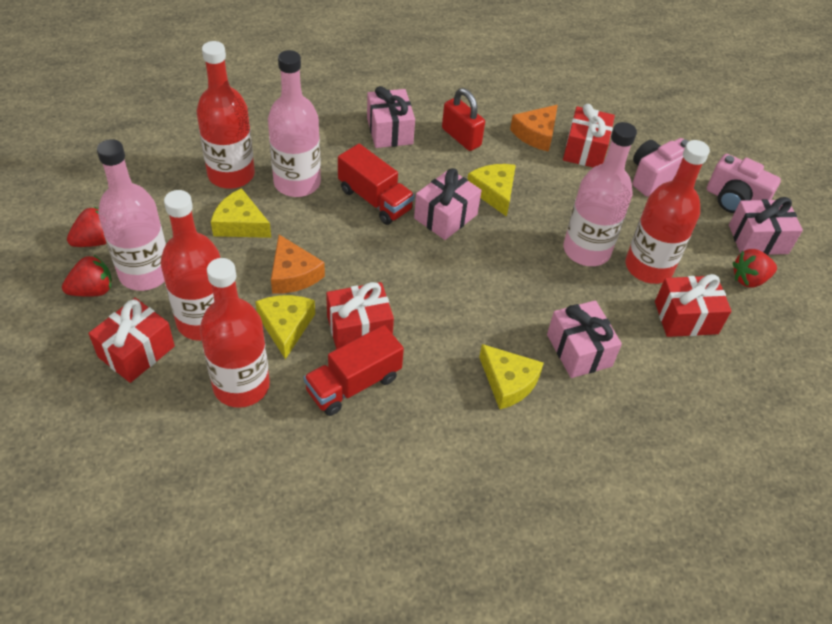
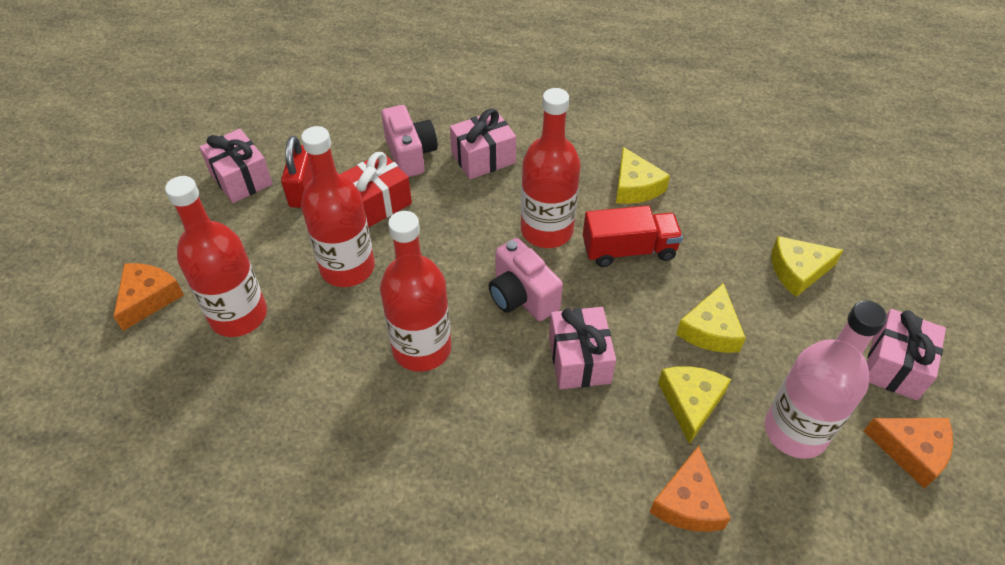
orange cheese: [271,235,325,294] [510,105,558,152] = 2 -> [113,263,184,331] [650,446,731,532] [864,418,953,489] = 3
pink bottle: [97,139,166,291] [268,50,321,197] [563,122,637,266] = 3 -> [764,300,887,459] = 1
red gift: [89,298,175,383] [326,282,394,349] [563,104,615,168] [655,274,731,337] = 4 -> [341,152,412,228] = 1
red strawberry: [62,255,112,297] [67,207,107,247] [733,249,777,288] = 3 -> none = 0
red truck: [303,325,404,416] [338,144,415,225] = 2 -> [583,206,683,267] = 1

